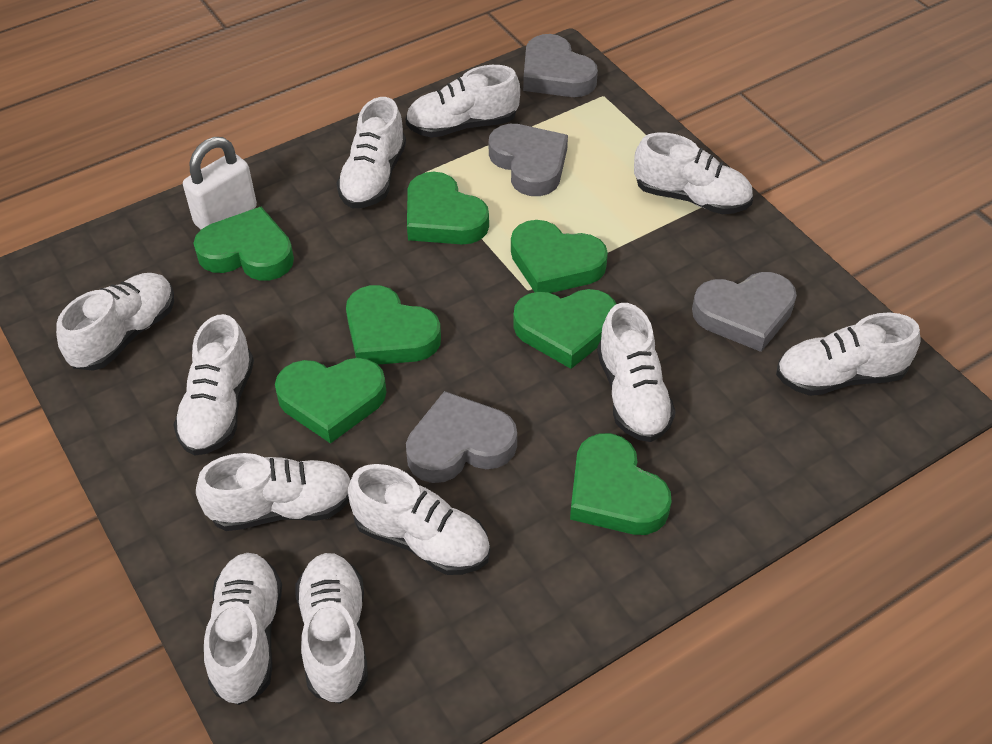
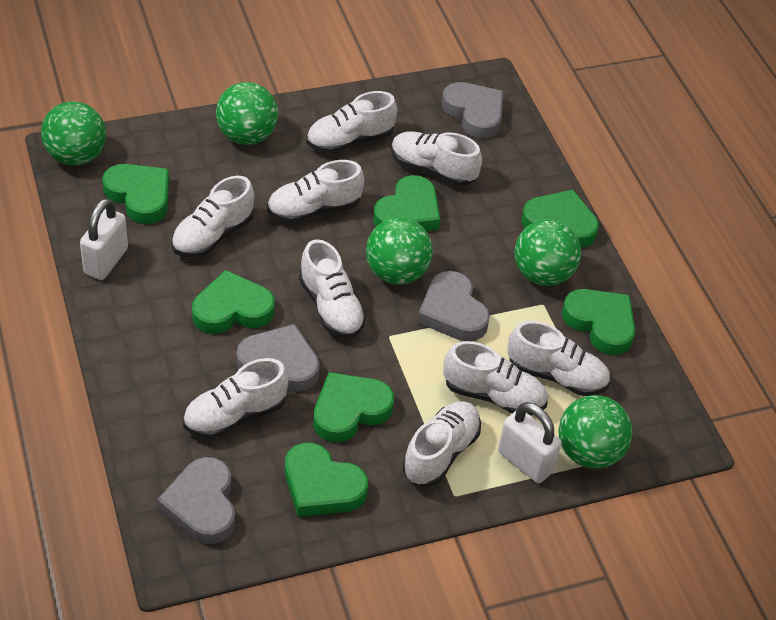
green ball: none = 0 -> [41,101,106,166] [216,82,278,145] [366,218,433,285] [515,219,581,286] [558,395,633,469] = 5
white padlock: [183,137,257,229] = 1 -> [80,198,128,280] [498,402,562,483] = 2
white shoe: [56,273,174,371] [173,314,254,456] [196,453,351,531] [204,553,282,705] [295,553,368,704] [337,97,406,208] [348,464,490,575] [406,65,520,138] [597,303,676,442] [634,132,753,214] [776,313,921,396] = 11 -> [171,176,254,258] [183,358,289,439] [267,160,364,223] [299,239,366,338] [307,91,397,154] [391,131,482,186] [402,401,481,487] [443,341,548,416] [507,321,610,396] = 9

